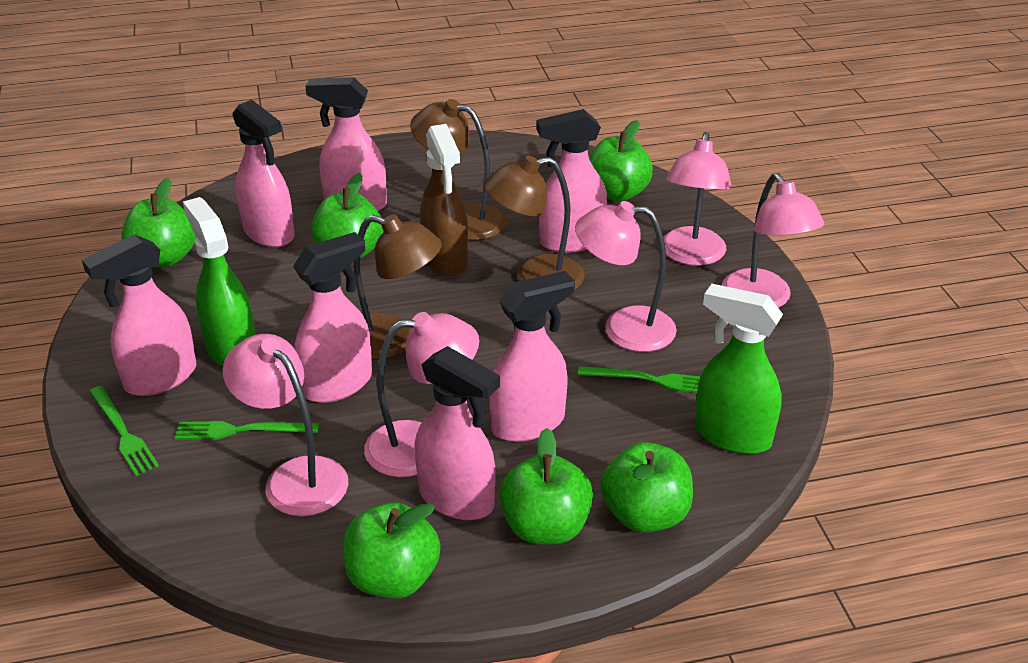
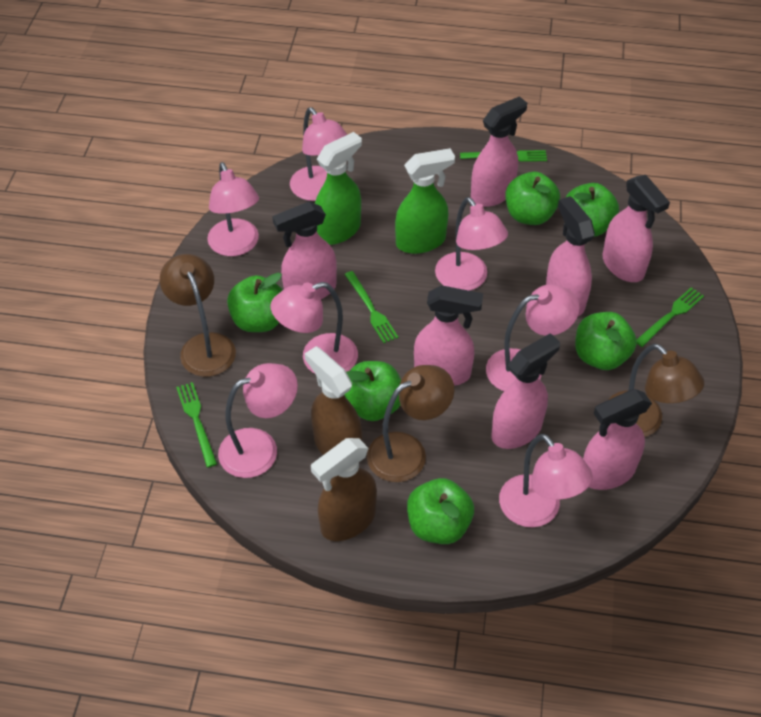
brown spray bottle: [420,124,468,276] = 1 -> [305,346,362,455] [311,438,377,541] = 2
green fork: [89,386,159,476] [175,421,319,440] [578,366,700,393] = 3 -> [176,382,217,468] [345,271,398,343] [460,150,547,162] [636,287,704,347] = 4
pink lamp: [223,334,348,516] [364,312,479,477] [575,201,677,352] [663,132,732,266] [722,173,824,308] = 5 -> [207,162,259,256] [218,363,298,478] [271,282,358,374] [290,107,347,201] [435,197,508,291] [486,284,580,391] [499,434,593,527] = 7

